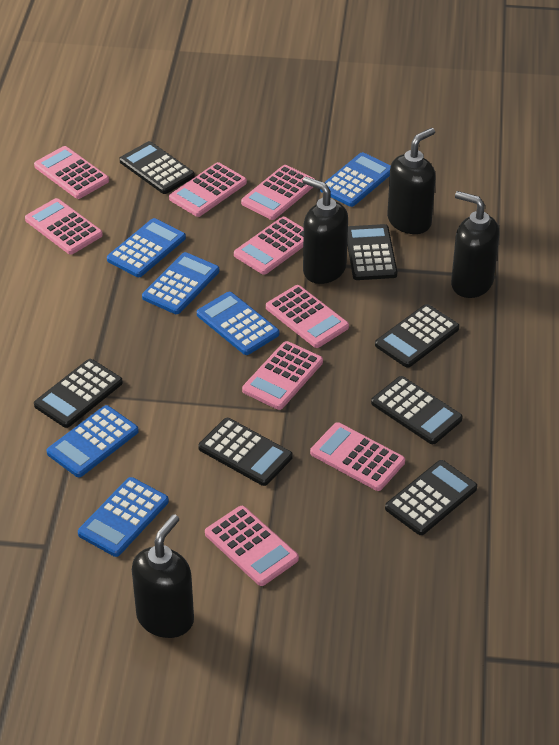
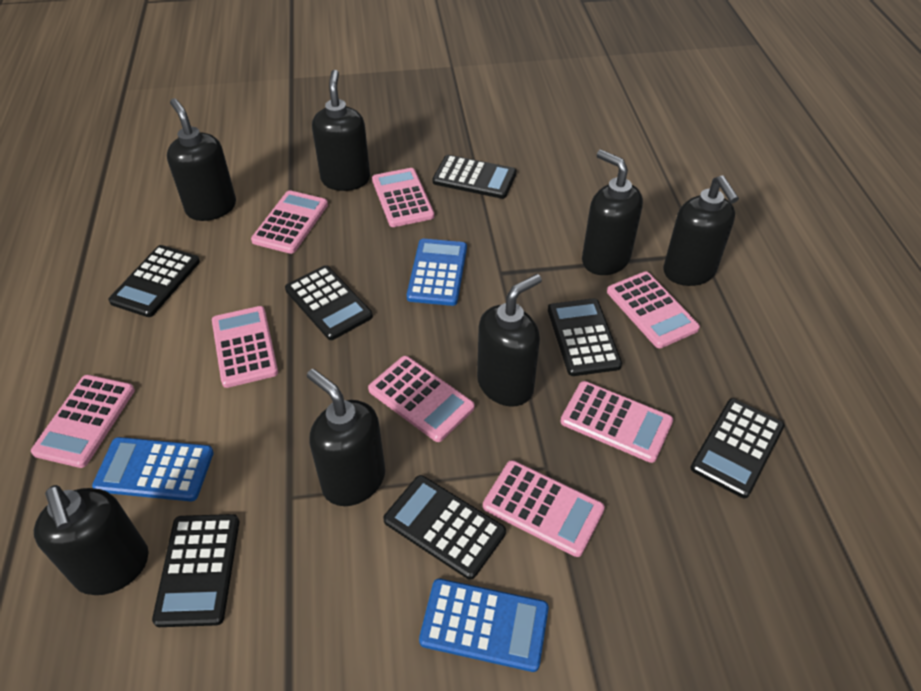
black soap dispenser: [132,514,194,638] [303,177,348,284] [387,128,436,234] [451,191,499,298] = 4 -> [34,485,148,595] [167,98,236,221] [307,369,385,506] [312,70,370,191] [477,274,542,407] [582,150,643,275] [663,176,739,286] = 7
blue calculator: [47,405,139,477] [78,477,169,557] [107,218,186,277] [142,252,219,314] [197,292,279,355] [320,152,391,207] = 6 -> [92,437,214,501] [407,239,467,306] [419,579,549,672] = 3
pink calculator: [25,198,103,254] [34,146,109,199] [169,162,247,217] [205,506,299,586] [234,217,304,275] [241,165,316,220] [242,341,323,410] [266,285,349,348] [310,422,405,491] = 9 -> [31,375,135,468] [212,306,278,388] [251,190,328,254] [368,356,475,442] [372,168,434,227] [483,460,605,557] [560,381,673,463] [607,271,700,348] = 8

